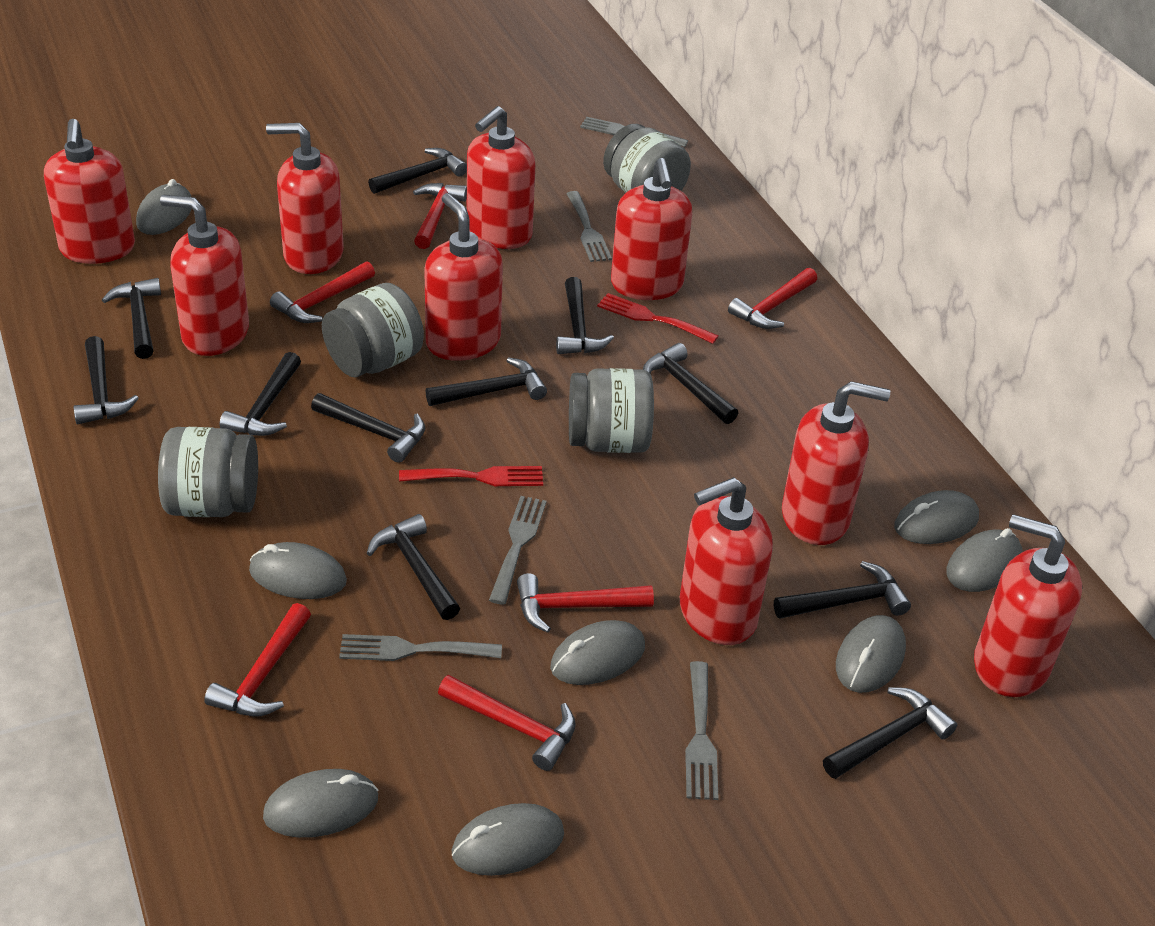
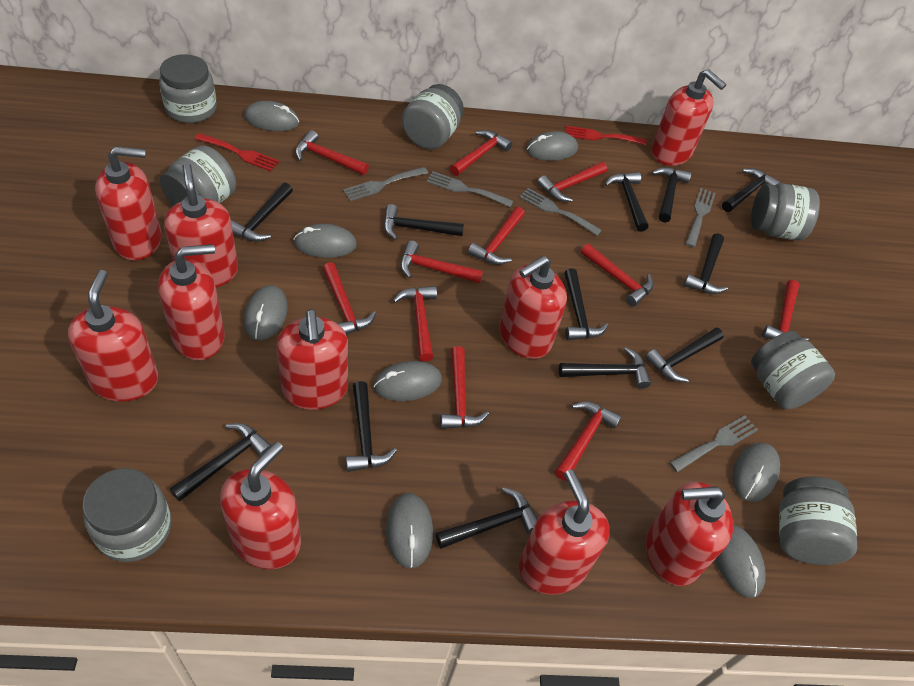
black hammer: [73,336,139,424] [102,278,161,359] [220,352,301,436] [311,393,425,463] [367,514,460,620] [368,148,467,194] [425,357,547,406] [556,277,614,354] [643,343,738,424] [774,561,911,619] [823,687,957,779] = 11 -> [170,423,271,502] [231,183,293,242] [346,381,397,472] [384,204,464,240] [436,487,537,549] [559,347,651,389] [564,269,609,340] [605,172,649,232] [645,328,724,382] [652,167,691,223] [684,233,728,294] [722,168,781,212] = 12
grey jar: [158,427,258,517] [322,283,424,377] [569,368,654,453] [603,124,691,193] = 4 -> [82,468,171,562] [159,54,217,123] [160,145,236,206] [401,84,464,149] [751,183,820,240] [751,331,835,410] [779,477,857,565] = 7
red hammer: [204,603,311,717] [270,261,375,323] [413,183,467,249] [438,675,576,771] [517,573,654,633] [728,268,817,329] = 6 -> [295,130,369,175] [322,262,376,335] [393,286,437,362] [400,240,483,283] [440,346,489,429] [450,130,512,176] [468,207,525,265] [537,162,607,202] [555,401,622,481] [581,243,654,307] [762,280,809,341] = 11
red soap dispenser: [44,119,135,264] [160,195,249,356] [266,123,344,274] [424,193,503,361] [467,106,535,249] [611,158,692,300] [680,477,773,645] [782,381,890,545] [974,514,1082,697] = 9 -> [68,270,159,401] [95,146,162,260] [158,244,225,360] [164,163,238,287] [220,442,301,569] [277,309,348,410] [499,256,567,359] [519,470,610,595] [646,481,733,586] [651,69,726,166] = 10

